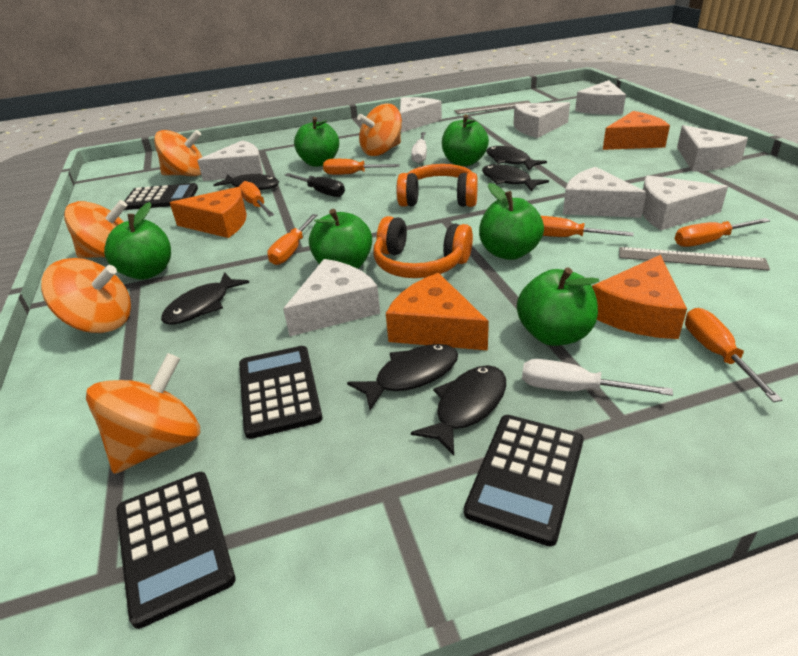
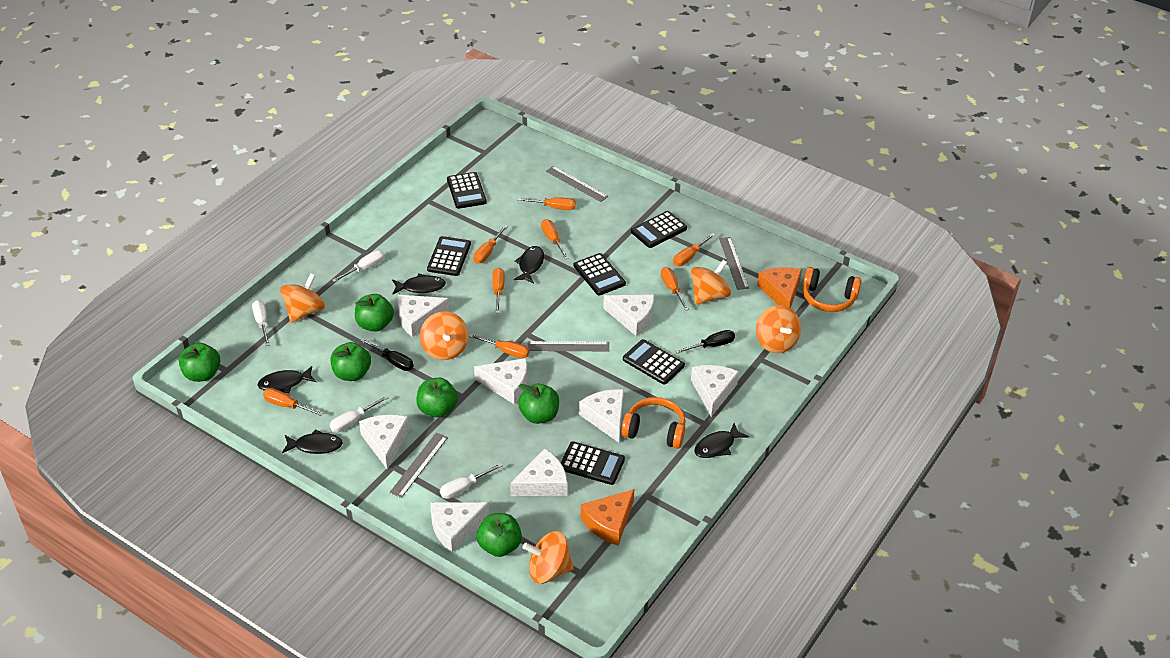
black calculator: [116,472,235,629] [124,183,198,210] [239,346,323,439] [464,415,584,546] = 4 -> [427,236,471,276] [447,172,487,209] [561,441,625,485] [574,253,626,296] [623,339,685,385] [631,211,687,248] = 6
black fish: [161,272,249,325] [214,173,279,190] [347,344,458,410] [411,365,506,456] [482,164,549,192] [486,146,547,170] = 6 -> [257,366,316,393] [282,429,343,454] [392,273,446,294] [514,246,544,284] [694,423,749,458] = 5
black screwdriver: [285,173,345,197] = 1 -> [361,338,414,371] [675,330,735,353] = 2
grey ruler: [454,101,531,114] [619,247,770,271] = 2 -> [389,433,448,498] [528,341,609,351] [546,166,608,202] [719,237,749,290] = 4
orange cheese: [170,187,247,238] [386,273,489,350] [592,255,687,339] [603,111,670,150] = 4 -> [581,489,634,546] [757,267,802,308] = 2
orange screwdriver: [239,181,274,217] [267,214,317,265] [323,159,400,175] [541,216,634,237] [675,218,770,247] [685,308,782,402] = 6 -> [263,388,323,416] [469,334,530,358] [473,225,508,264] [492,268,505,313] [518,197,576,210] [541,219,569,259] [661,267,689,311] [673,233,715,266] = 8
white screwdriver: [411,132,427,164] [522,359,673,396] = 2 -> [252,300,270,346] [330,395,389,432] [332,250,385,282] [440,463,503,499] = 4

